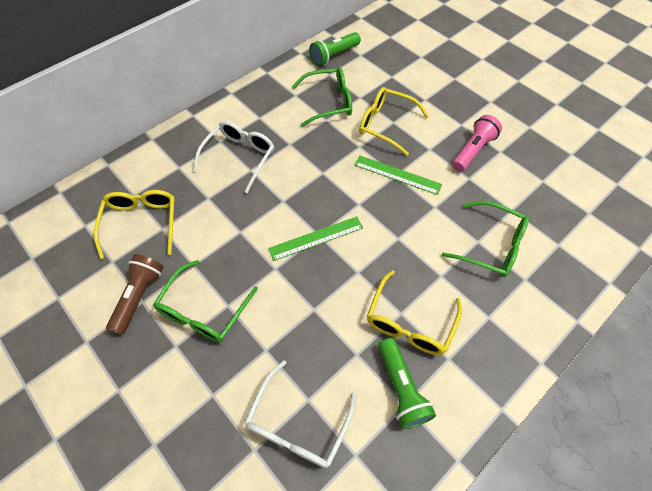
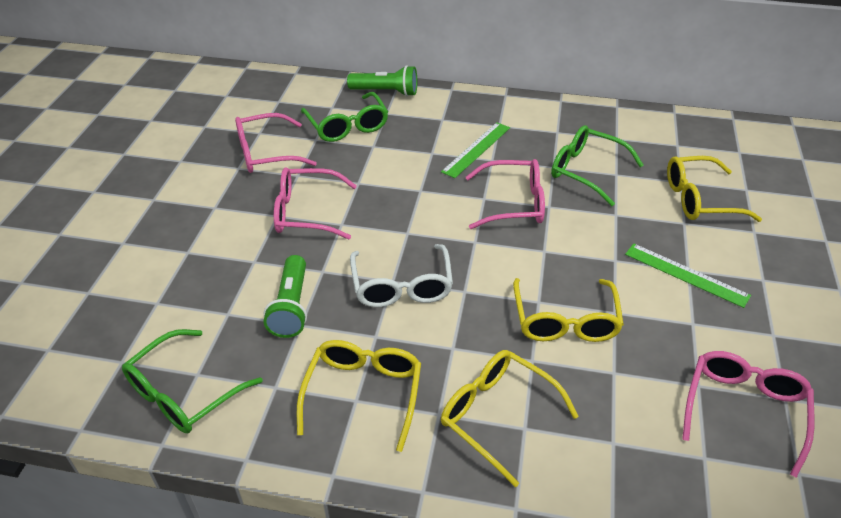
brown flashlight: [106,254,163,335] = 1 -> none = 0
pink flashlight: [452,115,502,172] = 1 -> none = 0
pink glasses: none = 0 -> [235,113,317,173] [274,167,357,240] [466,159,545,229] [682,351,814,478] = 4
white glasses: [194,121,274,193] [244,360,356,468] = 2 -> [350,244,453,307] = 1
yellow glasses: [94,190,175,259] [359,87,429,156] [367,270,462,355] = 3 -> [297,340,421,452] [441,350,579,487] [513,278,624,342] [667,156,762,222] = 4

